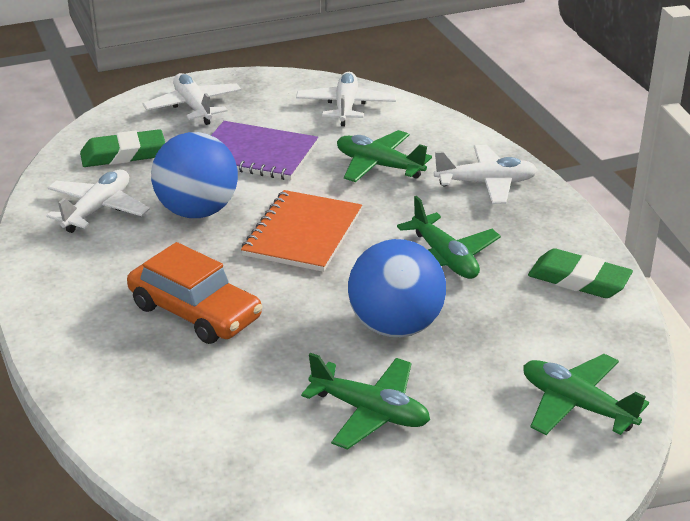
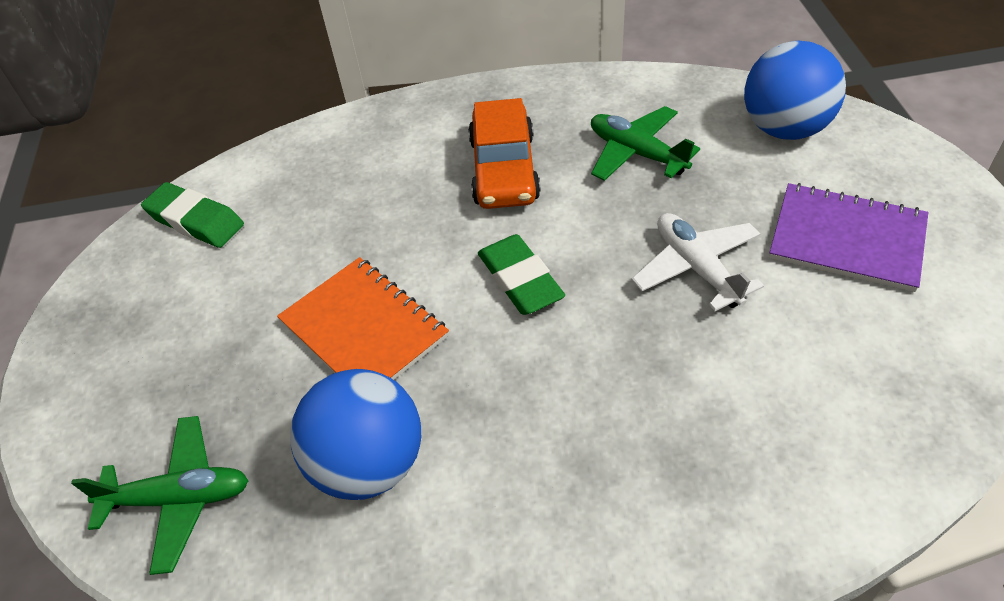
green plane: [301,353,430,450] [337,130,432,182] [397,196,501,279] [523,354,649,435] = 4 -> [71,416,249,575] [591,106,700,181] = 2
white plane: [46,170,150,233] [143,73,241,125] [296,72,396,126] [434,145,537,204] = 4 -> [632,213,764,311] = 1

